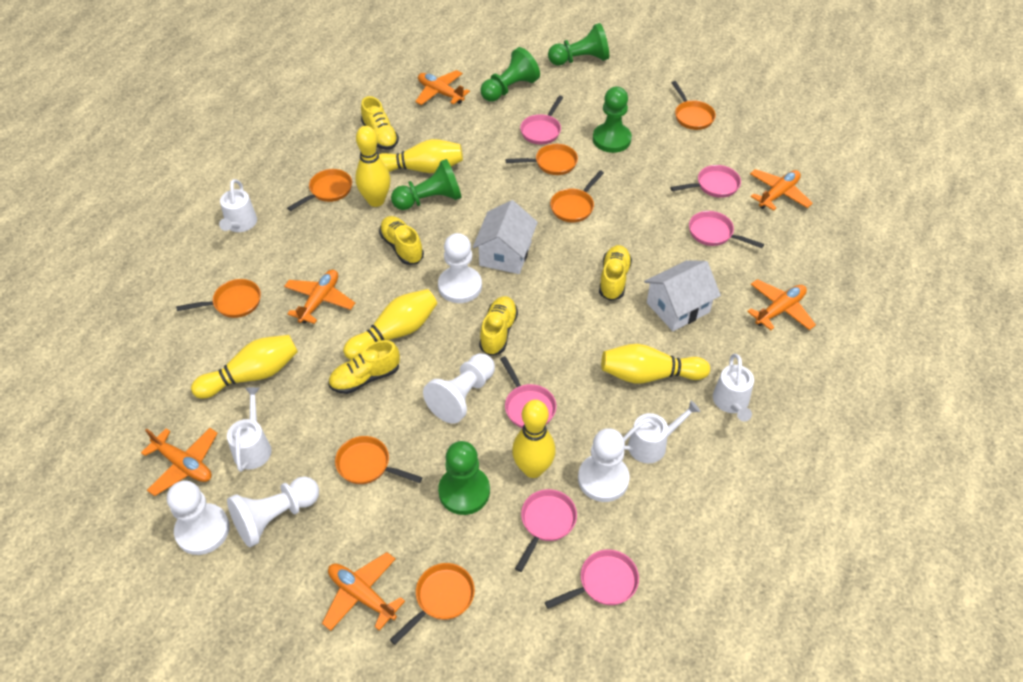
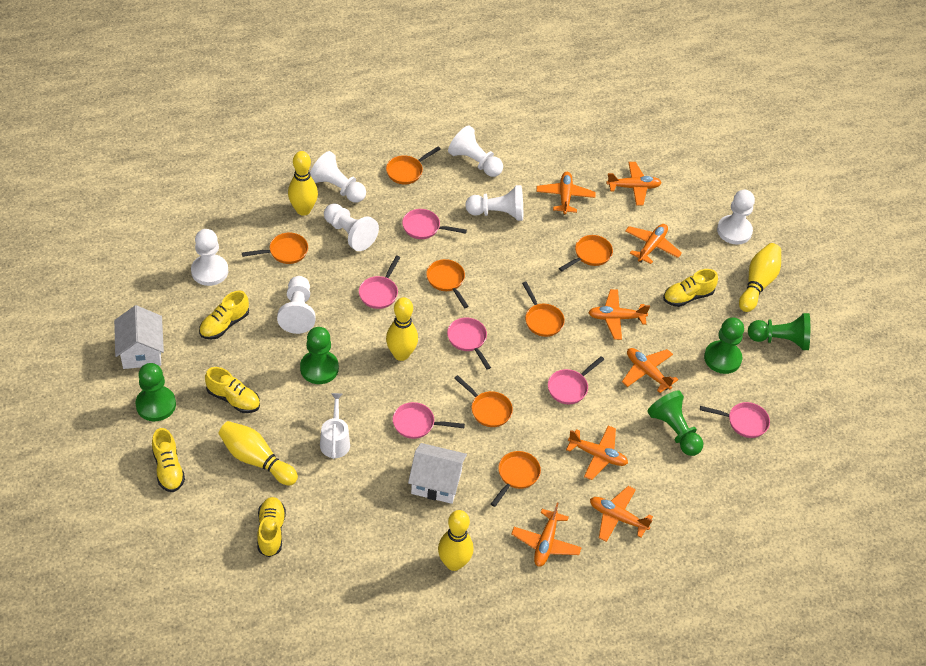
orange plane: [141,428,218,496] [284,270,355,324] [322,552,405,631] [415,70,470,105] [747,279,816,330] [750,169,813,211] = 6 -> [511,503,582,567] [536,172,596,215] [566,425,628,480] [588,289,650,340] [590,486,653,542] [606,162,662,206] [622,348,678,393] [625,224,682,264] = 8
white pawn: [167,481,230,555] [227,476,319,547] [423,353,495,424] [438,233,482,303] [578,428,630,502] = 5 -> [191,229,228,286] [277,276,316,334] [310,151,366,202] [324,203,379,251] [448,125,503,177] [465,185,523,221] [717,190,755,245] = 7
white watering can: [219,179,257,232] [227,387,272,472] [623,401,700,463] [713,354,754,421] = 4 -> [320,393,350,459] = 1
yellow bowling pin: [191,335,298,399] [343,289,437,360] [355,126,391,207] [379,139,463,173] [512,400,556,478] [601,344,710,383] = 6 -> [218,421,298,485] [288,151,318,216] [386,297,418,361] [438,510,473,571] [739,243,781,312] = 5

